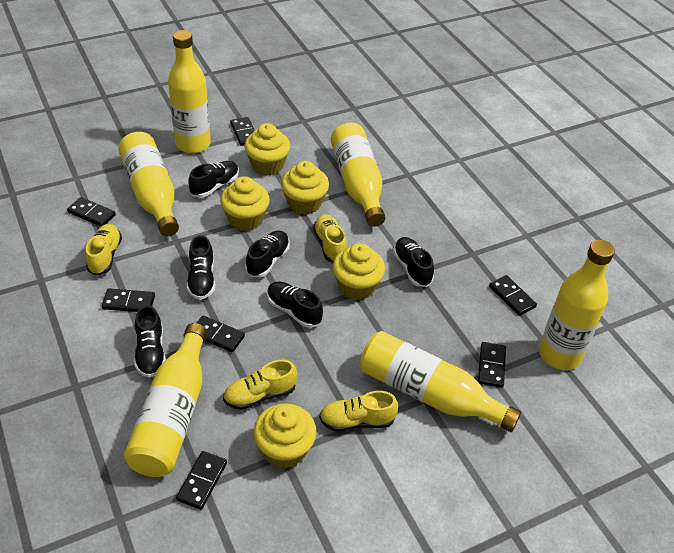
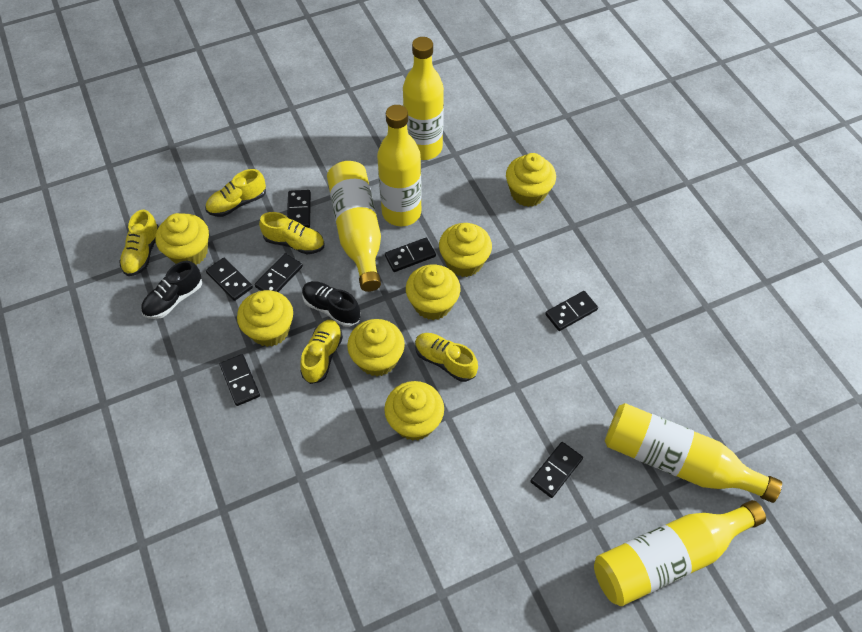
black shoe: [134,305,166,378] [187,235,215,300] [188,161,239,198] [245,230,290,277] [267,281,323,328] [393,237,434,287] = 6 -> [141,261,202,319] [302,281,361,327] = 2
yellow bottle: [118,132,179,236] [124,323,207,477] [168,30,211,153] [331,123,385,227] [360,331,521,432] [539,240,615,370] = 6 -> [327,161,381,292] [377,105,422,226] [403,37,444,160] [594,500,766,606] [605,403,782,503] = 5
yellow cupcake: [220,176,270,231] [244,123,290,175] [253,404,317,468] [281,161,329,215] [333,243,385,300] = 5 -> [156,213,209,265] [237,290,293,347] [347,319,405,376] [384,381,444,441] [406,265,460,320] [439,223,492,277] [506,153,556,207] = 7
yellow shoe: [85,224,122,276] [223,360,297,410] [313,214,347,262] [319,391,398,431] = 4 -> [119,210,159,276] [206,169,266,217] [259,212,324,254] [300,320,343,384] [415,333,478,382] = 5

